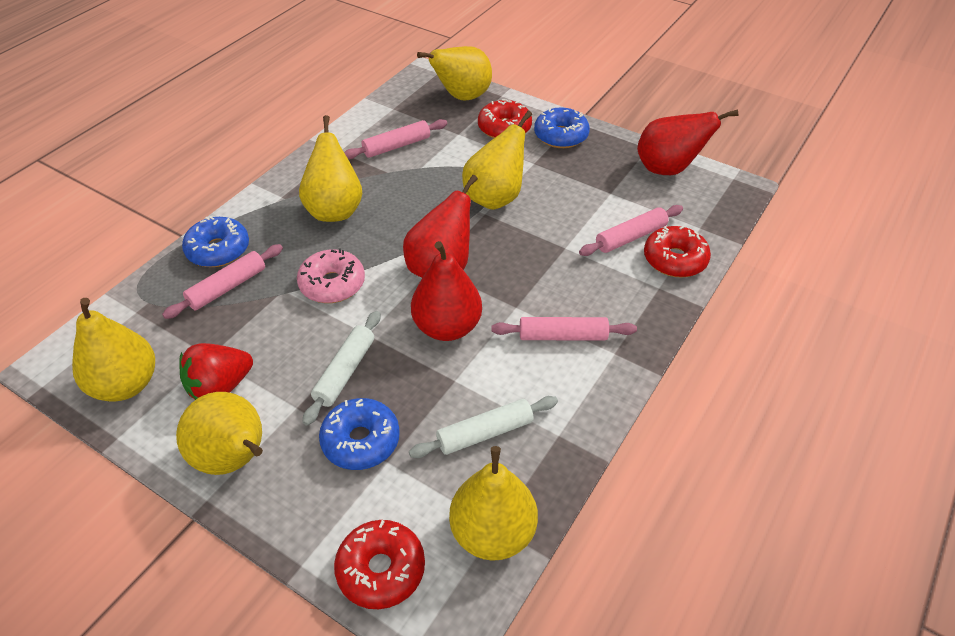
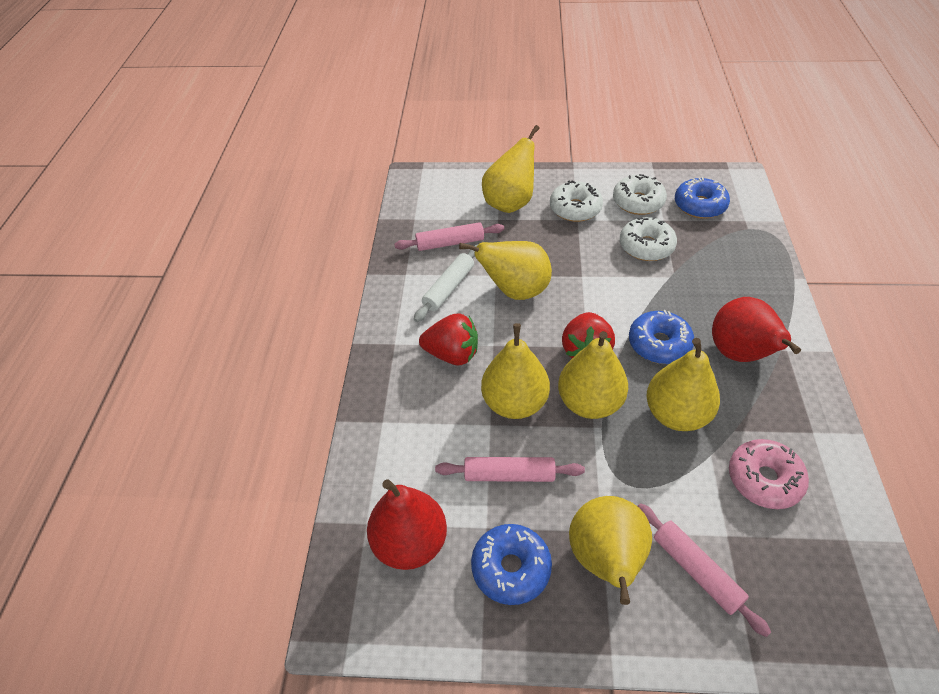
pink rolling pin: [162,244,283,319] [344,119,447,159] [491,317,637,340] [579,205,683,256] = 4 -> [394,222,504,251] [435,457,585,482] [638,503,771,637] = 3
red donut: [334,520,425,609] [478,99,532,138] [644,226,711,277] = 3 -> none = 0
red pear: [403,175,478,278] [411,241,482,341] [637,109,738,175] = 3 -> [367,479,447,570] [712,297,801,362] = 2
red strawberry: [179,343,253,400] = 1 -> [419,313,478,365] [562,312,615,358] = 2
white donut: none = 0 -> [550,180,603,222] [613,174,667,215] [620,216,677,261] = 3
white rolling pin: [302,311,380,426] [409,396,558,458] = 2 -> [414,244,478,322] = 1

